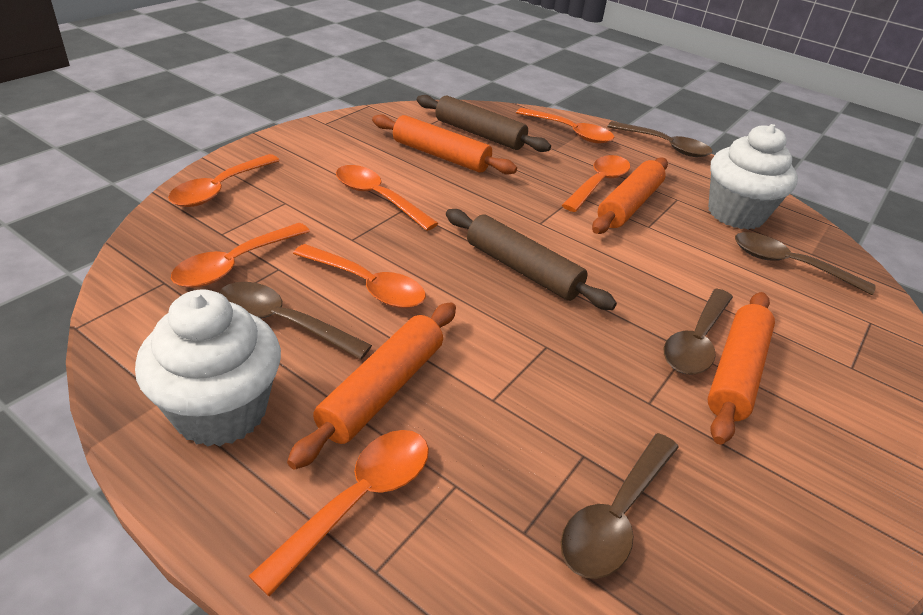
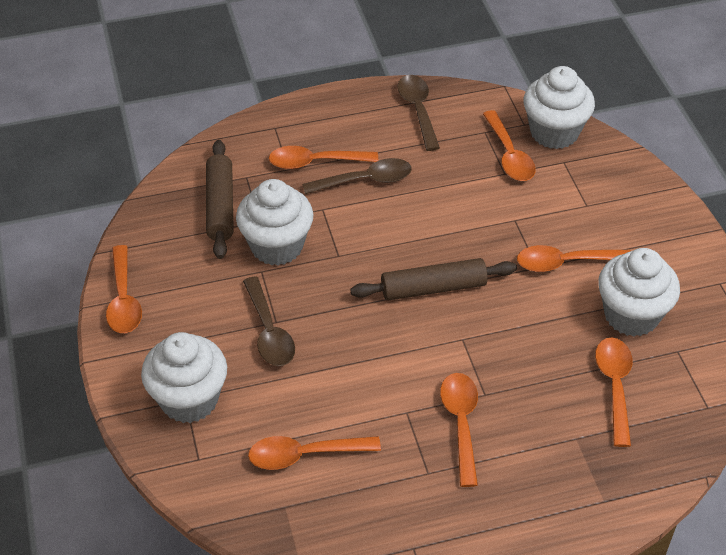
brown spoon: [219,282,372,360] [561,433,679,579] [607,121,713,157] [664,289,733,374] [735,232,876,295] = 5 -> [243,276,295,366] [302,158,412,194] [397,75,440,151] = 3
orange rolling pin: [287,303,456,469] [372,114,517,174] [592,157,668,234] [707,292,775,445] = 4 -> none = 0
white cupcake: [135,289,281,447] [708,124,798,230] = 2 -> [141,332,227,423] [236,179,313,265] [523,66,595,149] [598,248,680,336] = 4

